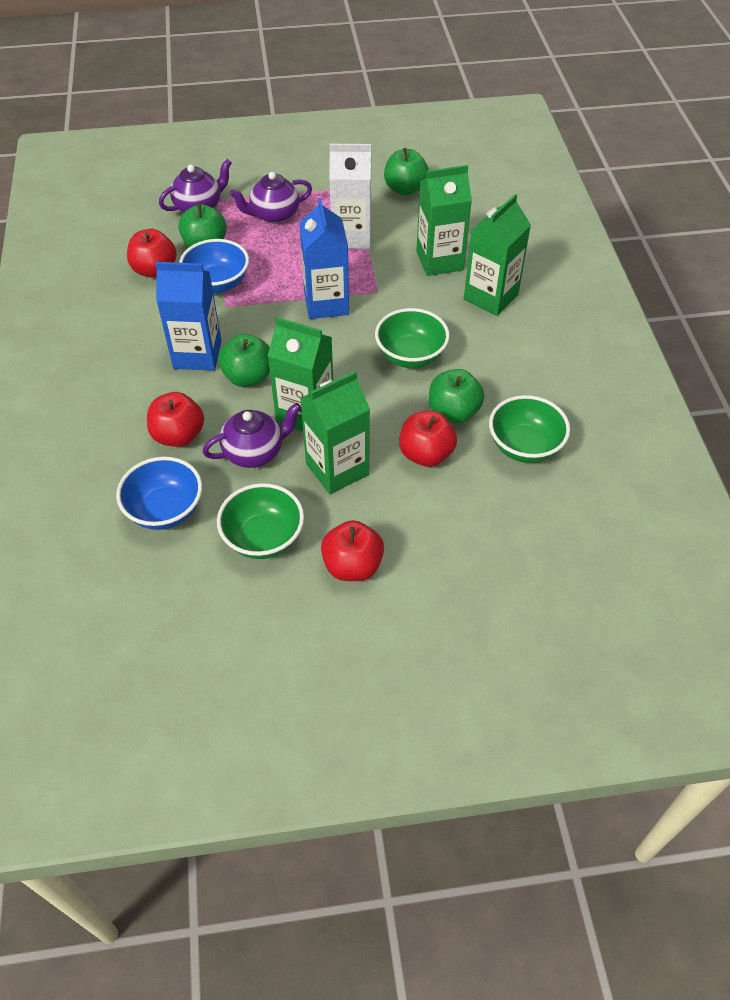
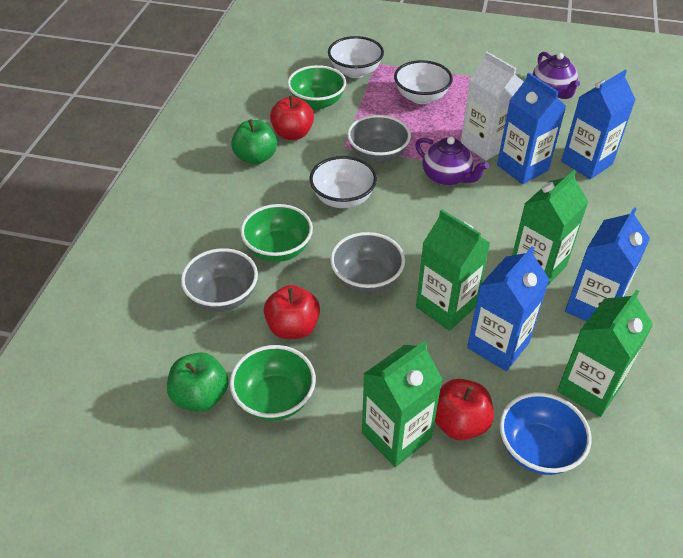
blue bowl: [116,456,202,530] [179,239,249,293] = 2 -> [499,392,592,475] = 1
blue carton: [155,262,222,371] [299,198,349,319] = 2 -> [467,246,550,371] [497,73,566,184] [561,70,636,179] [565,207,650,322] = 4
green apple: [178,204,227,247] [218,334,270,387] [384,148,429,195] [429,369,485,423] = 4 -> [167,352,229,412] [231,119,277,165] = 2
grey bowl: none = 0 -> [181,248,258,311] [330,232,405,293] [347,115,411,163] = 3
purple teapot: [159,159,232,212] [202,403,301,468] [230,172,312,224] = 3 -> [415,137,489,186] [532,52,580,99] = 2
red apple: [127,229,177,278] [147,392,204,447] [321,520,384,581] [399,411,457,467] = 4 -> [264,285,320,339] [270,96,314,140] [435,379,494,440] = 3
white bowl: none = 0 -> [309,156,377,208] [328,36,384,78] [394,60,453,104] = 3

